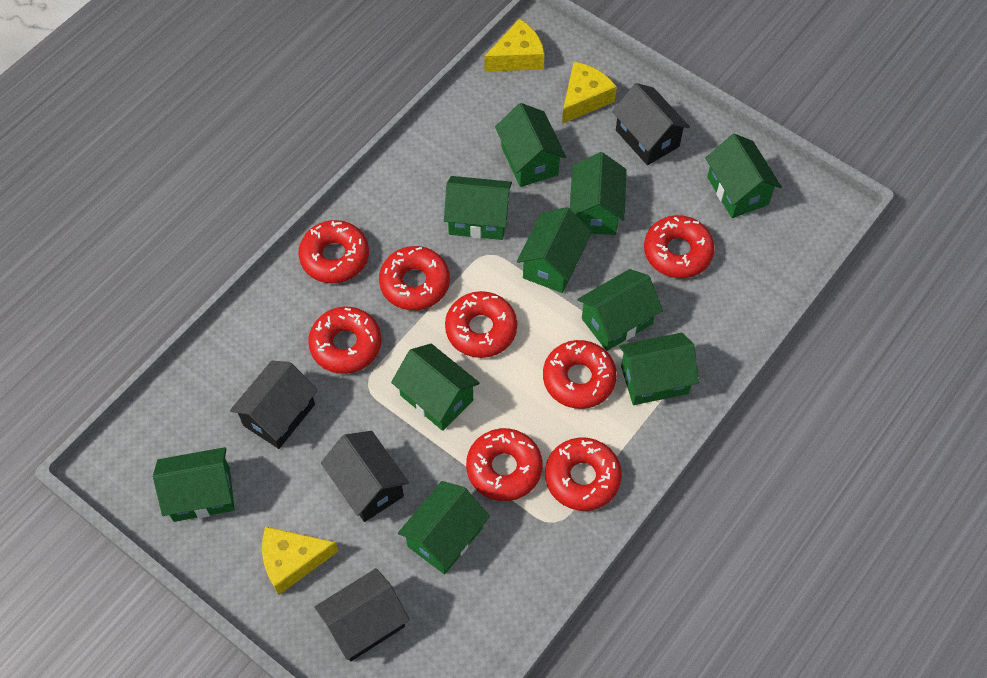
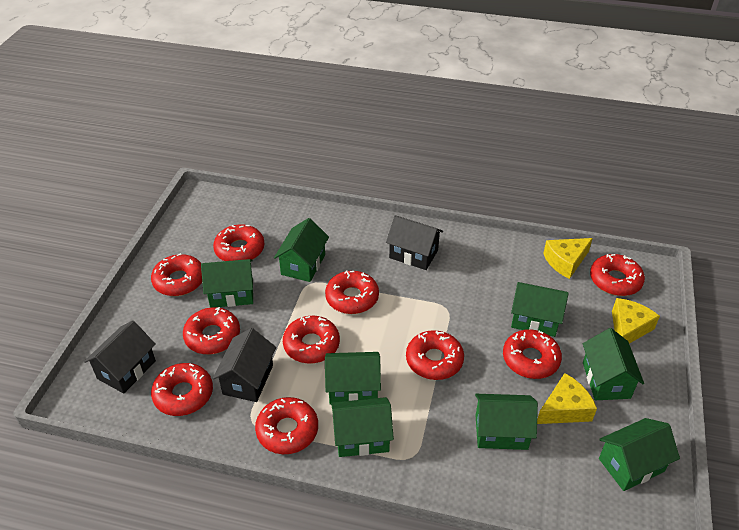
black house: [230,361,318,449] [315,568,410,662] [321,431,409,522] [612,83,690,165] = 4 -> [84,320,156,394] [213,328,276,402] [386,215,443,270] = 3
green house: [153,447,235,522] [391,344,480,431] [398,481,490,574] [444,176,512,240] [495,103,566,187] [517,207,592,293] [570,152,627,235] [577,269,663,351] [619,333,699,405] [705,134,782,218] = 10 -> [201,259,253,308] [274,218,329,282] [325,352,381,405] [331,397,394,457] [475,394,538,450] [511,282,569,337] [583,328,644,400] [599,418,680,491] = 8
red donut: [298,220,369,283] [308,307,382,374] [379,246,450,310] [445,291,517,358] [466,428,542,501] [543,340,617,409] [545,437,622,511] [644,215,715,278] = 8 -> [151,253,202,296] [151,363,213,416] [183,307,240,354] [213,224,265,261] [255,397,318,454] [283,316,340,364] [325,270,379,314] [406,330,464,380] [503,329,562,379] [590,254,645,296] = 10

